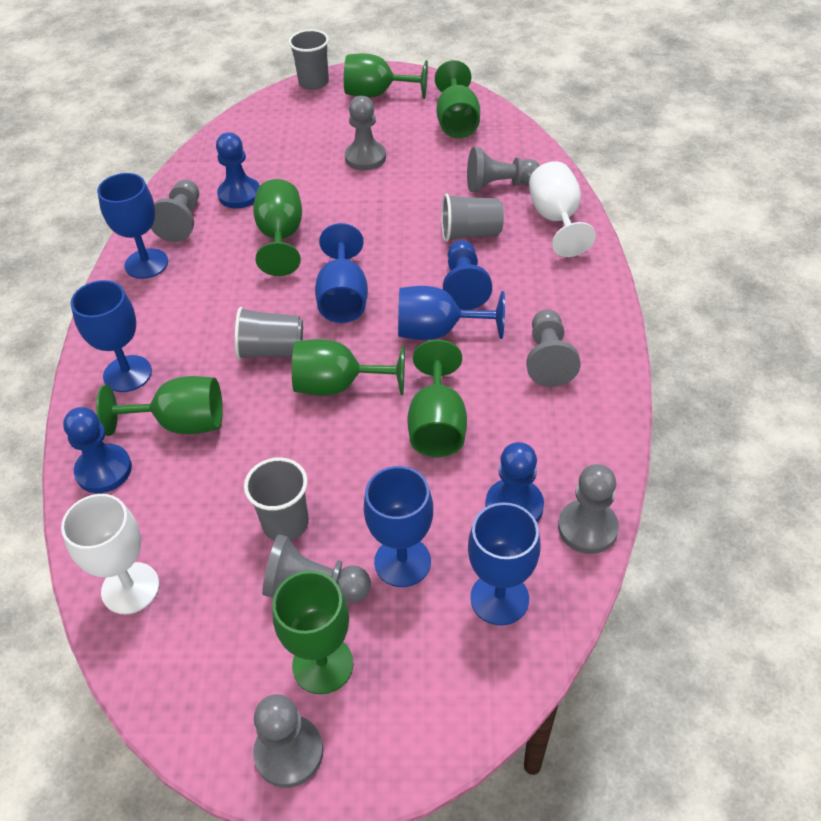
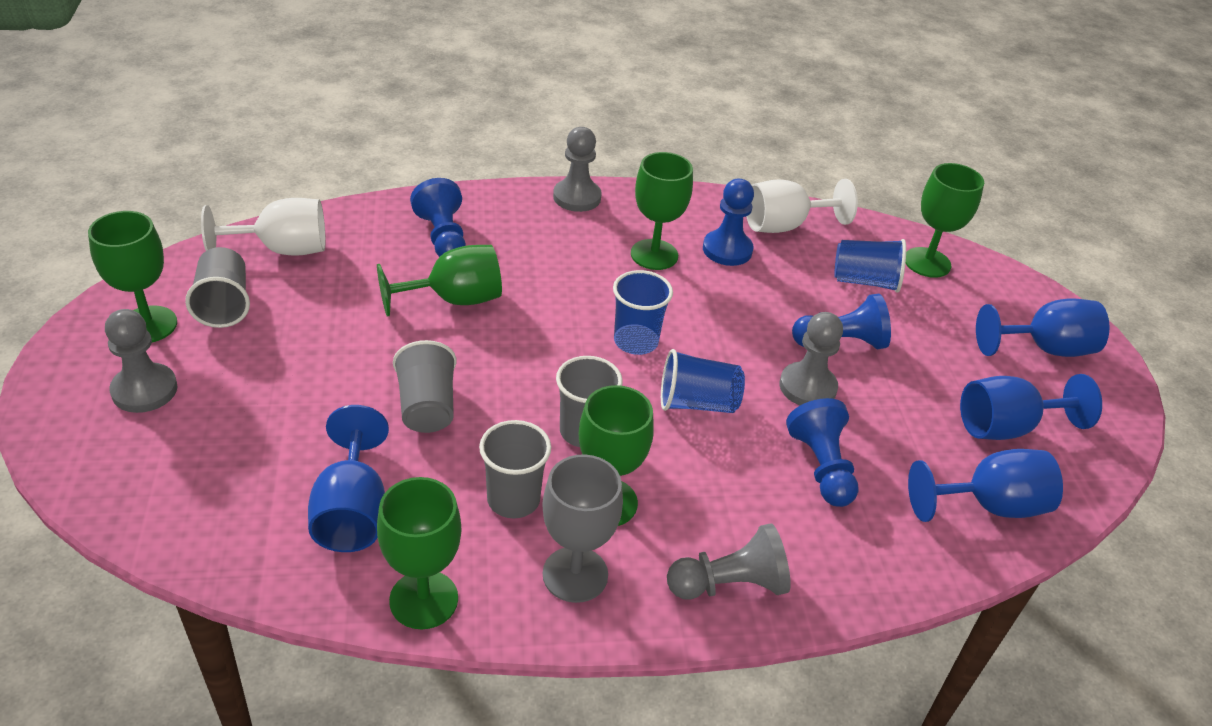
blue cup: none = 0 -> [613,270,673,355] [661,349,745,413] [834,239,906,293] = 3
blue goblet: [71,280,152,392] [97,173,168,279] [315,223,368,323] [364,466,433,587] [398,286,505,340] [468,502,540,625] = 6 -> [308,405,389,552] [908,449,1063,522] [960,374,1102,440] [976,299,1109,357] = 4
green goblet: [96,376,223,436] [253,179,302,276] [272,571,353,694] [292,339,405,396] [344,53,428,99] [408,340,467,457] [435,60,480,138] = 7 -> [88,211,177,342] [377,245,502,317] [377,477,461,629] [579,385,654,526] [631,152,693,270] [905,163,984,278] = 6
grey goblet: none = 0 -> [542,454,623,603] = 1
grey pawn: [151,180,199,242] [253,694,323,788] [262,534,371,602] [345,96,386,170] [467,147,540,192] [526,309,581,387] [558,464,619,554] = 7 -> [105,309,178,413] [553,127,602,212] [667,523,791,600] [779,312,843,405] = 4

